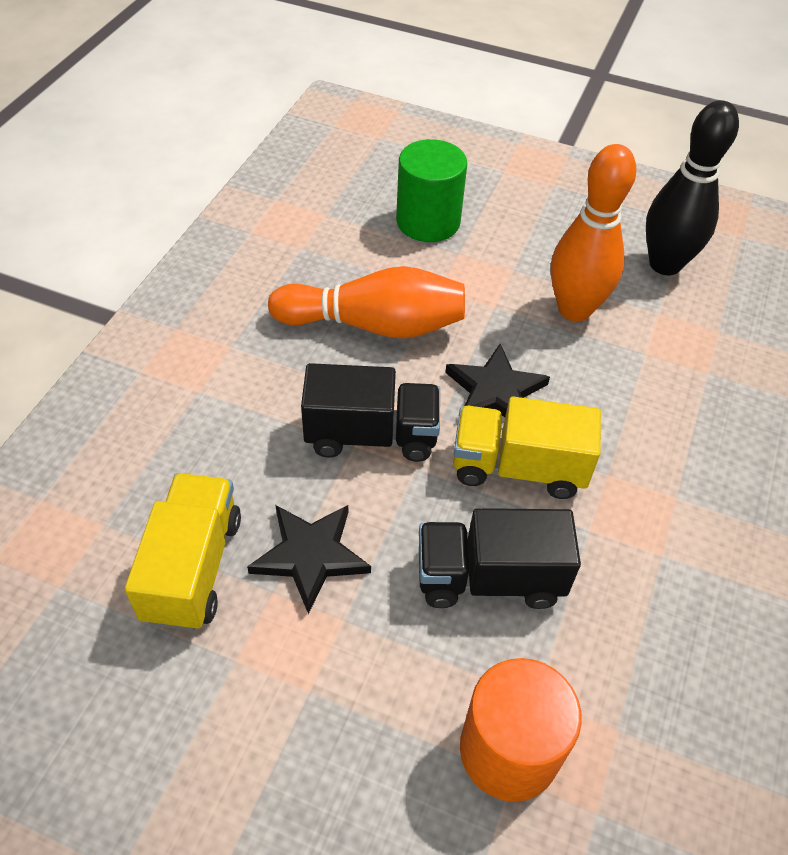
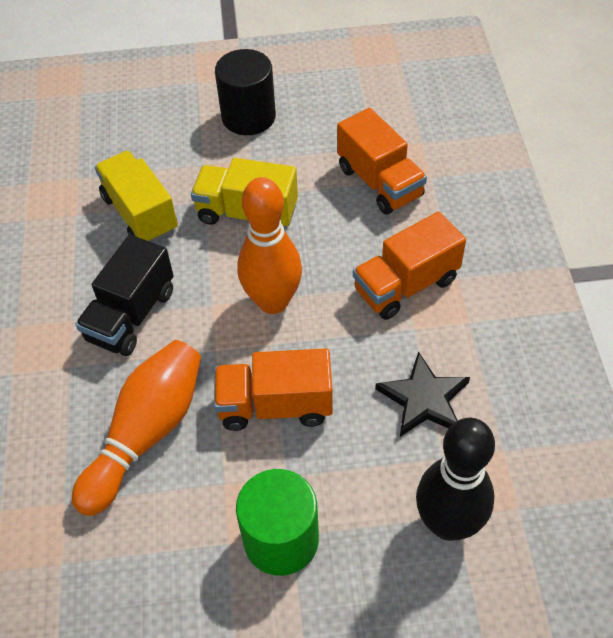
black cylinder: none = 0 -> [215,49,276,135] = 1
black star: [247,505,371,614] [445,344,550,417] = 2 -> [375,351,470,437] = 1
black truck: [301,363,440,462] [419,508,581,609] = 2 -> [75,235,174,356] = 1
orange cylinder: [460,658,582,802] = 1 -> none = 0
orange truck: none = 0 -> [214,348,333,431] [337,108,427,215] [353,212,466,320] = 3

